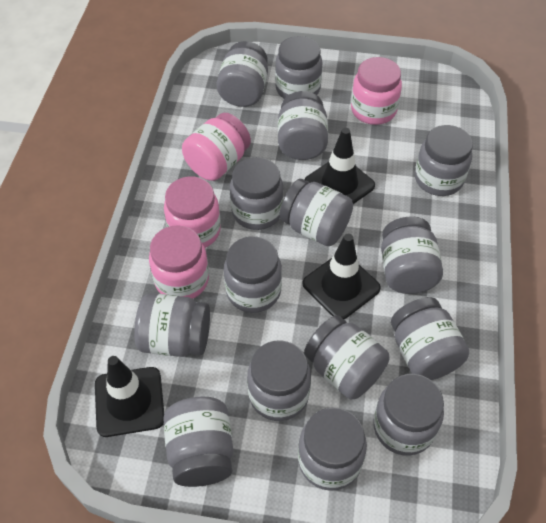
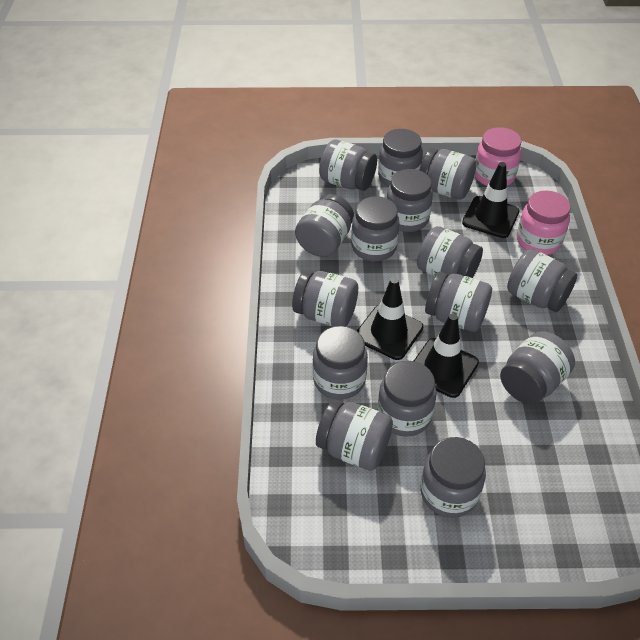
pink jar: [149,225,209,299] [164,176,221,248] [182,113,251,181] [351,57,402,125] = 4 -> [475,127,522,186] [517,190,571,255] = 2

